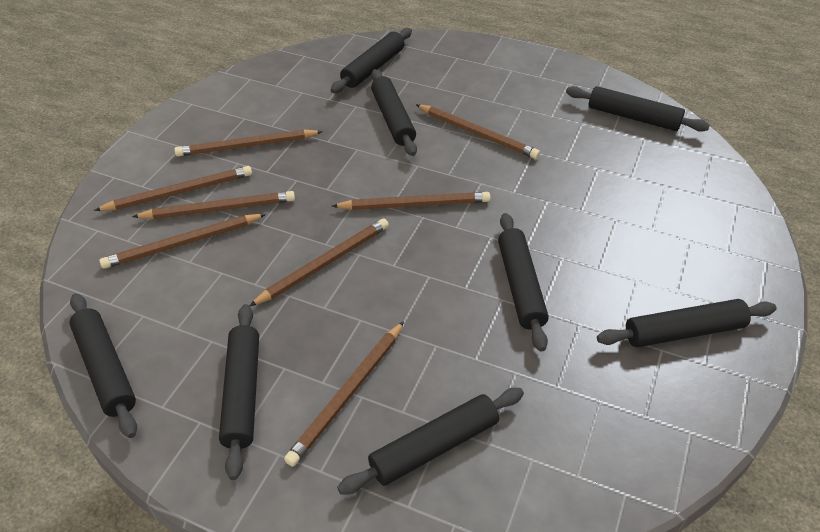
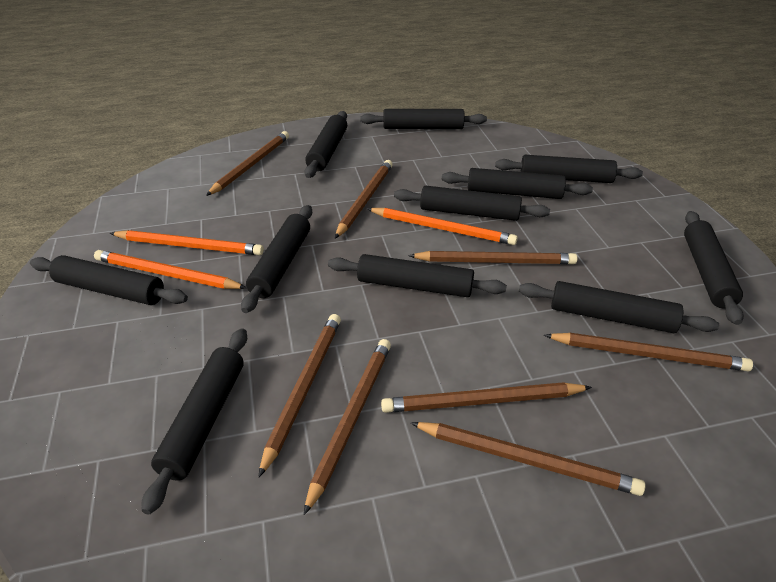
black rolling pin: [69,293,137,438] [219,304,259,480] [331,28,412,93] [337,388,524,495] [371,69,417,156] [498,213,549,352] [566,86,710,132] [597,299,776,347] = 8 -> [30,255,188,305] [142,328,247,515] [241,205,312,313] [304,111,347,178] [328,254,507,297] [360,109,487,129] [394,186,550,221] [442,168,593,199] [495,155,643,183] [519,281,719,333] [684,211,744,325] = 11
orange pencil: none = 0 -> [94,250,247,289] [110,230,264,255] [367,208,518,245] = 3

